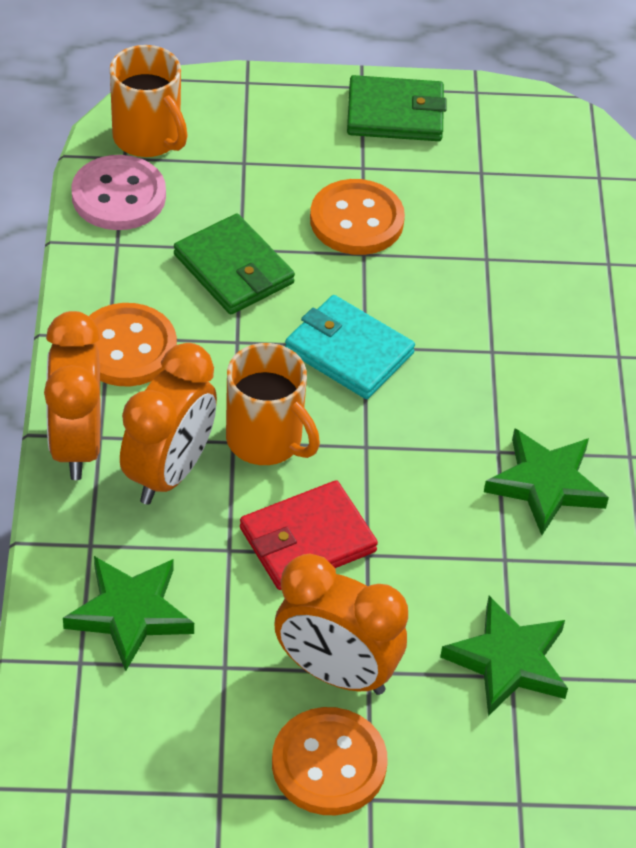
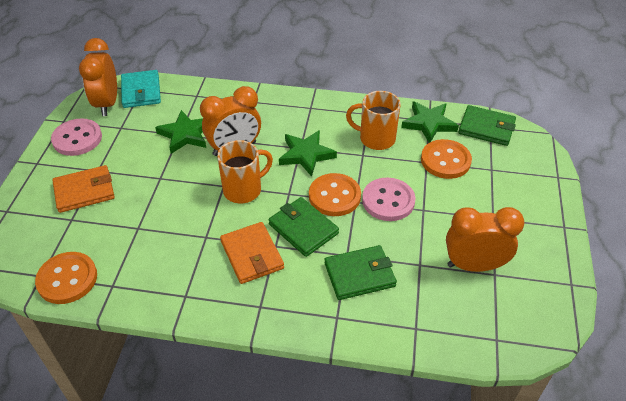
green wallet: [174,214,295,314] [347,75,447,141] = 2 -> [269,197,339,257] [324,245,397,300] [459,105,516,146] = 3
orange wallet: none = 0 -> [52,165,115,213] [220,222,284,284] = 2
pink button: [71,155,166,230] = 1 -> [51,118,102,156] [362,178,415,221] = 2
red wallet: [240,480,378,590] = 1 -> none = 0

